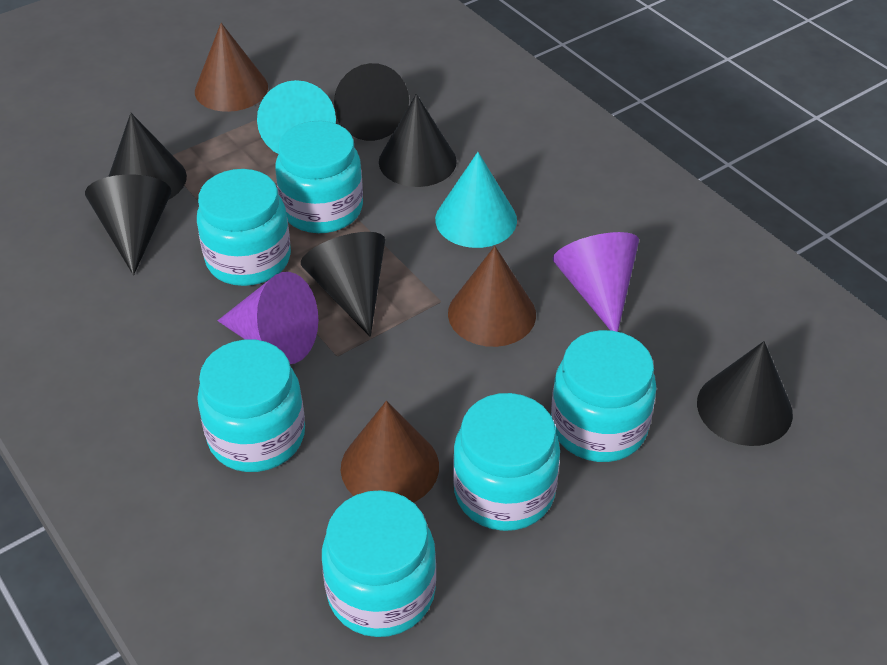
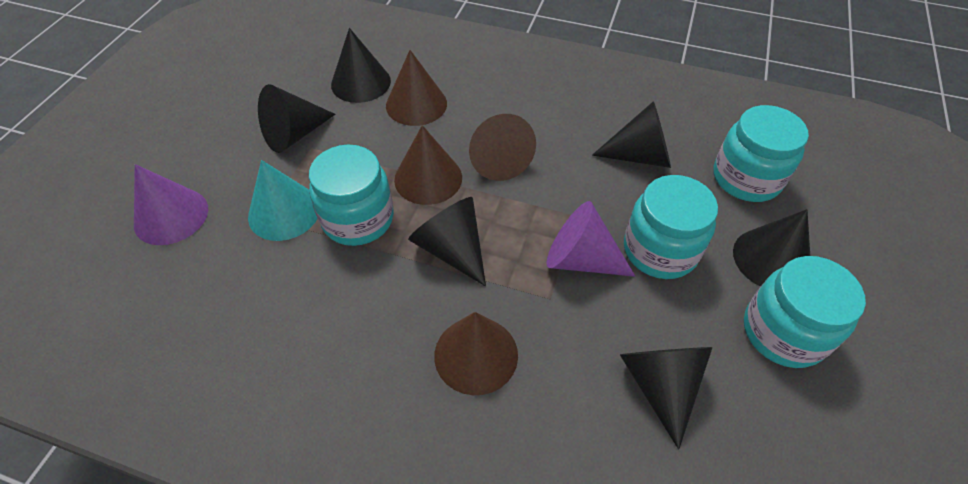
brown cone: [195,23,268,112] [341,401,439,503] [448,246,536,347] = 3 -> [386,50,447,126] [394,125,462,205] [434,312,518,395] [469,114,536,181] = 4
turquoise cone: [257,80,336,154] [435,152,517,248] = 2 -> [248,160,317,241] = 1
turquoise jar: [197,169,291,286] [197,340,305,472] [275,121,363,233] [322,490,436,637] [453,393,560,531] [551,330,657,462] = 6 -> [309,145,394,246] [624,175,718,279] [713,105,809,202] [744,256,866,368] = 4

